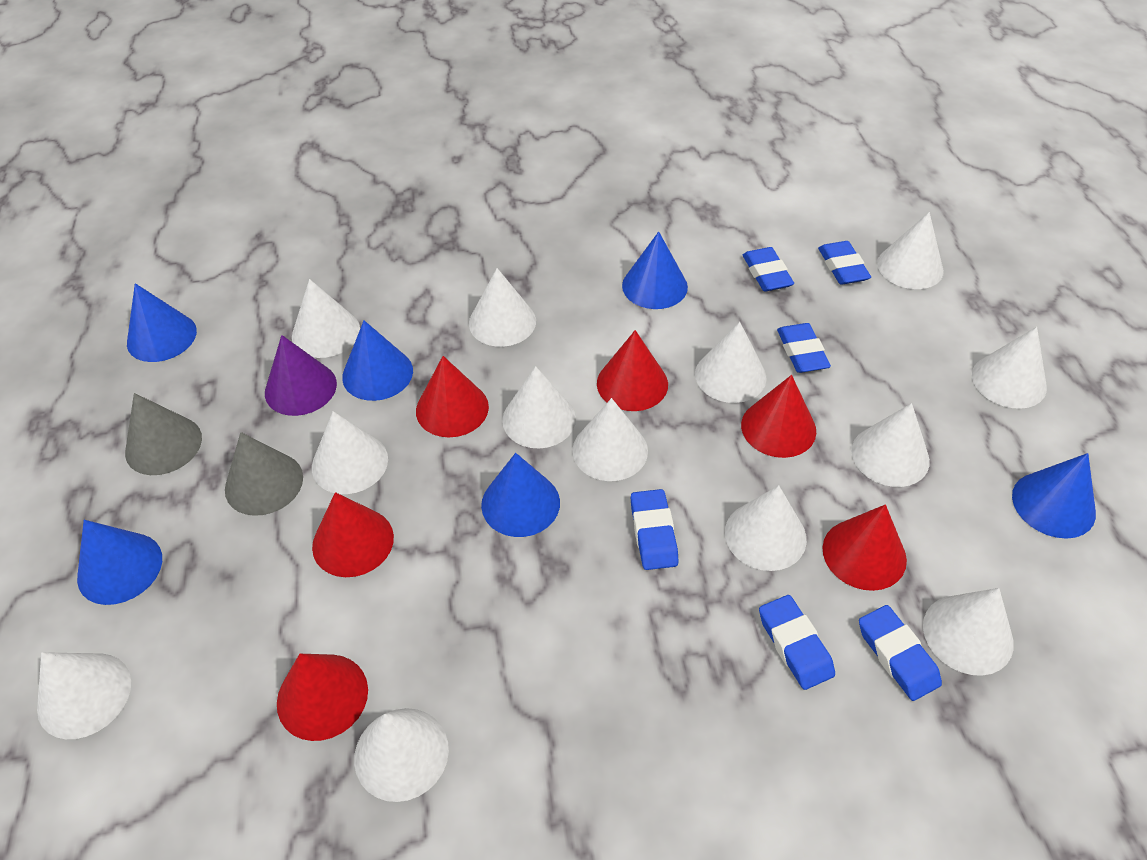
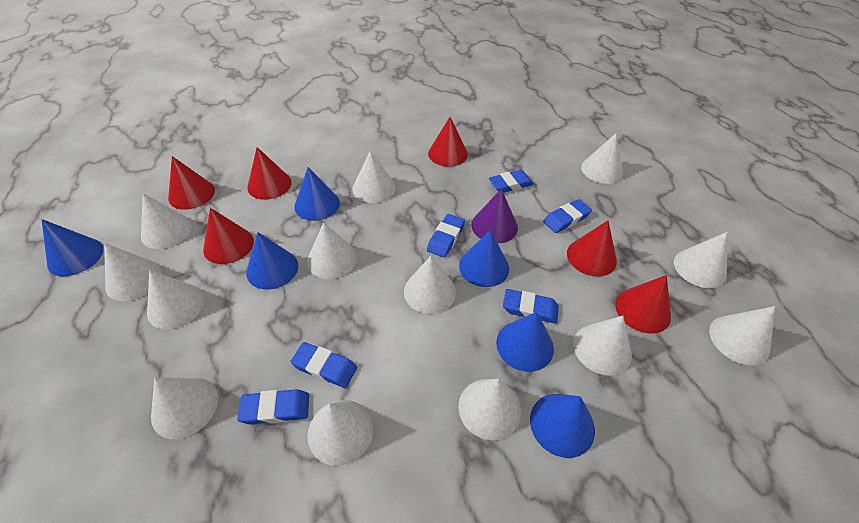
grey cone: [125,393,202,475] [225,432,303,516] = 2 -> none = 0

